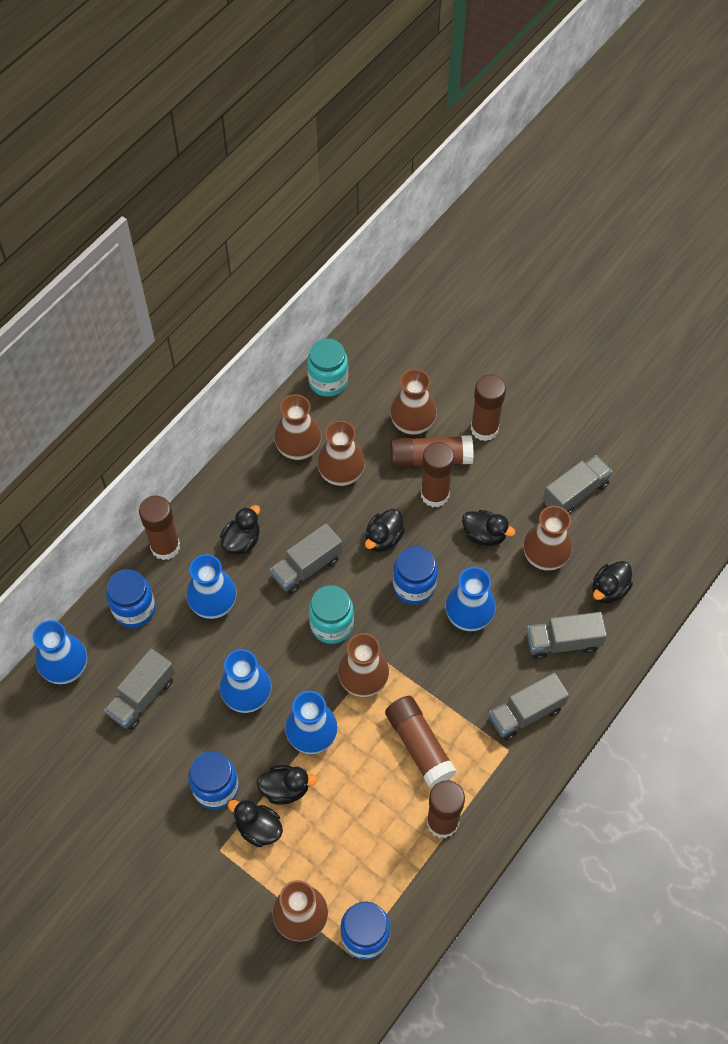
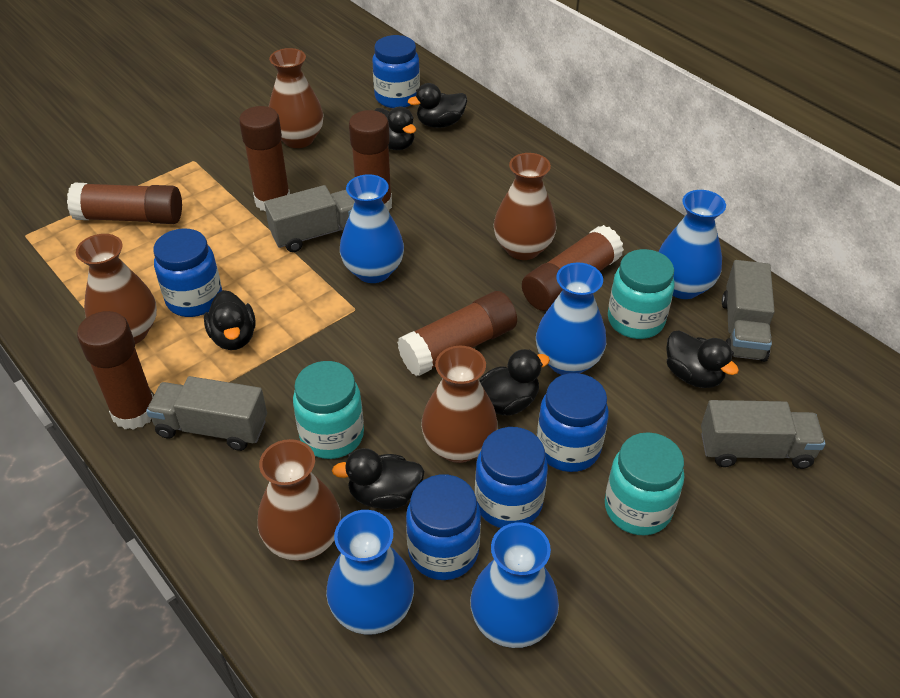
blue jar: [106,569,155,628] [188,751,239,809] [340,902,390,960] [393,546,437,605] = 4 -> [153,228,222,317] [372,35,420,108] [406,475,481,580] [475,427,548,528] [537,373,609,472] = 5
brown vase: [272,880,328,942] [274,394,321,460] [317,420,365,486] [338,633,389,697] [390,369,437,435] [523,506,573,571] = 6 -> [76,234,157,344] [257,439,341,561] [269,48,324,148] [421,346,498,463] [494,153,557,260] = 5
grey truck: [104,648,175,730] [270,523,342,594] [489,673,569,741] [527,612,607,660] [543,455,613,515] = 5 -> [146,376,267,451] [264,185,355,252] [701,400,825,469] [722,260,775,362] = 4
turquoise jar: [307,338,348,397] [309,585,354,644] = 2 -> [293,361,364,459] [605,432,684,535] [608,249,675,339] = 3

